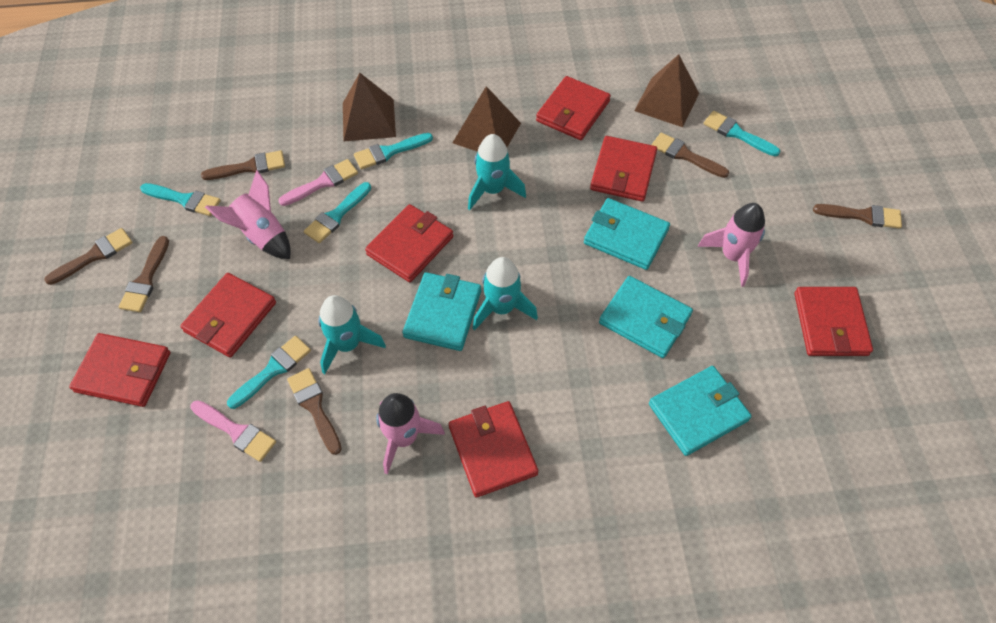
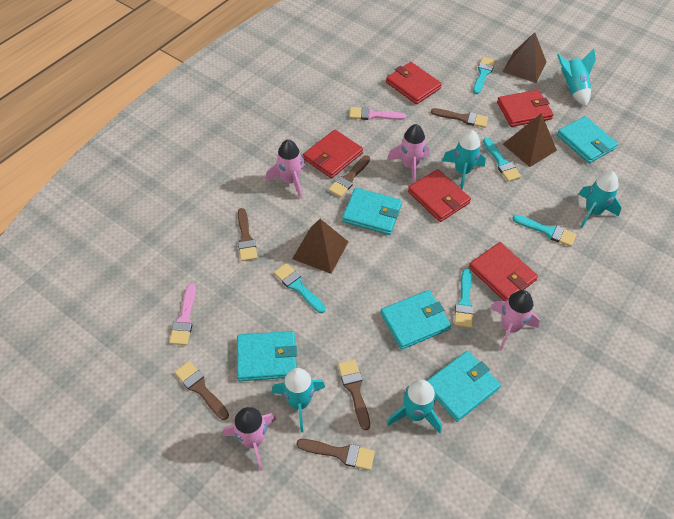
pink rocket: [205,170,291,259] [376,393,445,475] [698,203,765,287] = 3 -> [223,407,276,471] [266,139,305,199] [388,124,430,184] [491,290,540,351] = 4
red wallet: [69,333,171,407] [180,273,276,357] [365,204,453,282] [449,401,538,498] [536,76,611,140] [590,136,657,202] [794,287,873,356] = 7 -> [303,129,363,178] [386,62,442,104] [408,169,471,222] [469,242,538,301] [497,90,554,127] = 5
turquoise rocket: [318,295,386,374] [468,134,526,210] [473,257,538,330] = 3 -> [272,368,325,432] [387,380,442,433] [442,130,486,190] [557,49,596,106] [579,171,622,228] = 5
turquoise wallet: [402,272,481,351] [584,198,670,270] [599,276,693,358] [649,366,752,456] = 4 -> [237,331,297,381] [342,188,402,235] [380,290,451,350] [427,350,501,422] [557,116,618,163] = 5

